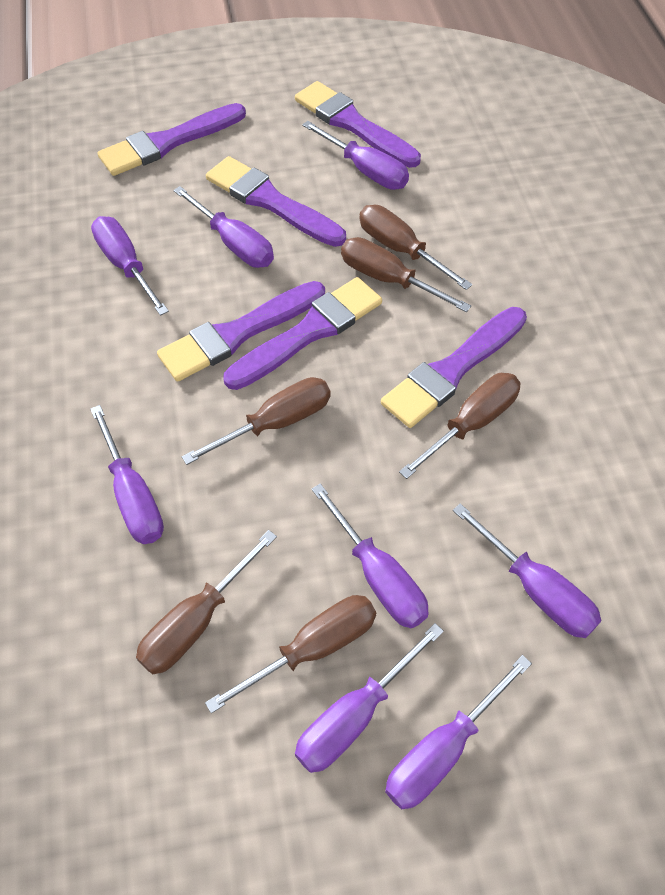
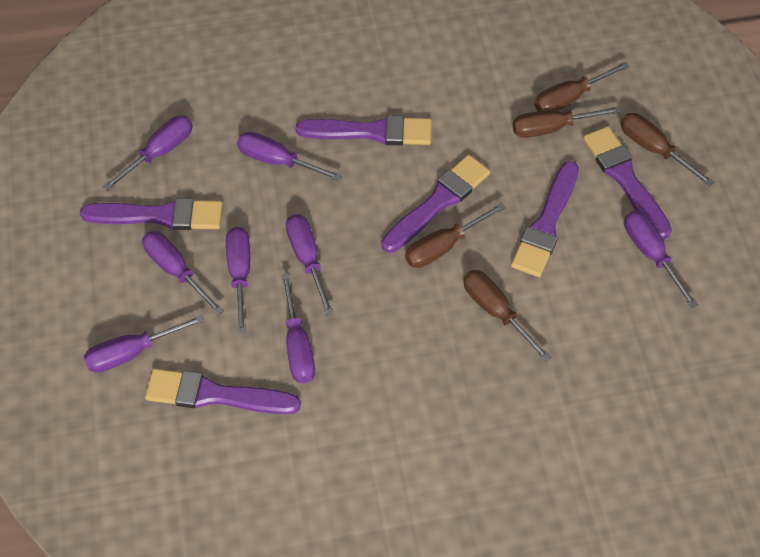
brown screwdriver: [136,530,277,674] [182,377,331,465] [205,595,376,713] [341,237,471,312] [359,205,472,290] [399,373,521,479] = 6 -> [405,203,506,268] [463,270,551,362] [513,106,621,138] [534,62,629,111] [621,113,714,187] = 5

